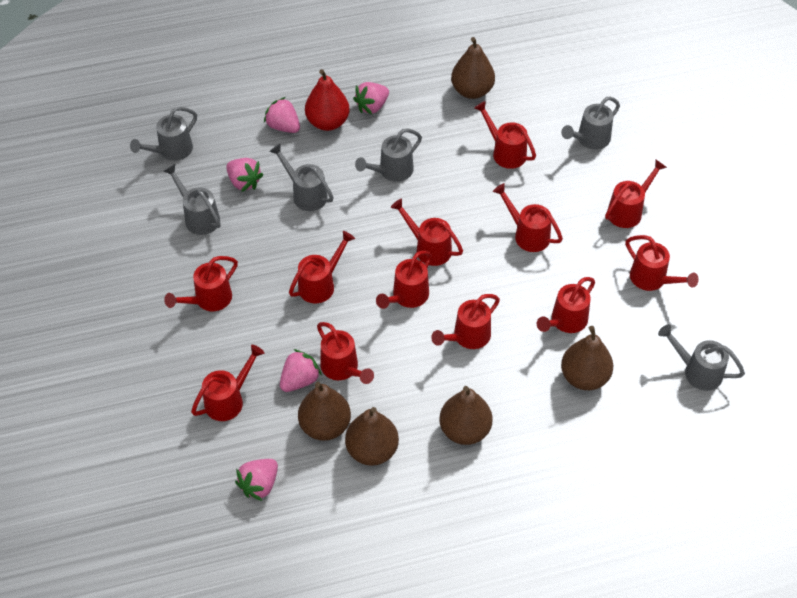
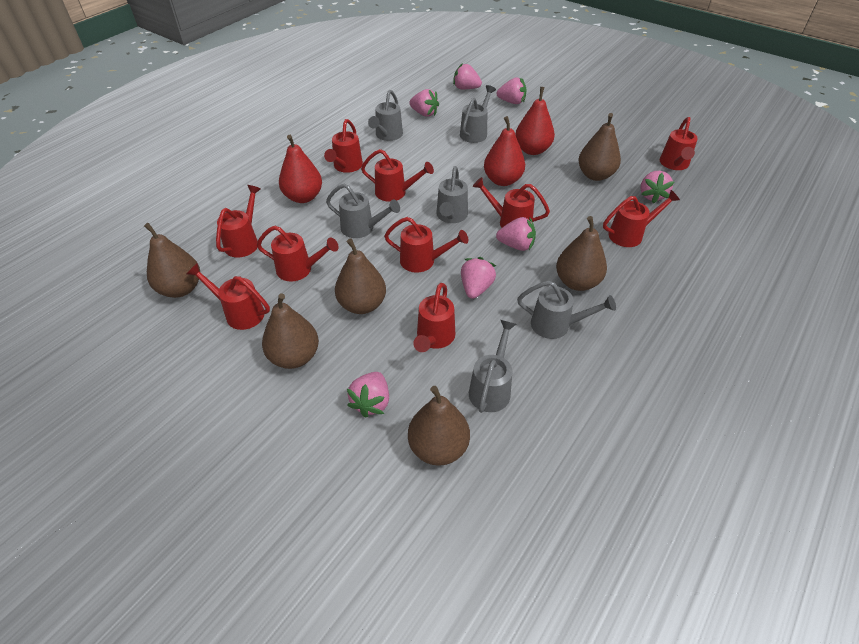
brown pear: [298,382,351,441] [345,407,399,466] [439,386,493,445] [451,37,495,99] [561,326,613,390] = 5 -> [144,223,200,298] [262,293,319,369] [335,239,386,314] [408,386,470,466] [556,216,607,291] [578,113,621,181] = 6
pink strawberry: [226,158,264,192] [235,459,278,501] [264,97,300,133] [280,349,322,392] [353,82,389,114] = 5 -> [347,372,389,418] [409,89,439,117] [453,63,482,89] [461,257,496,299] [496,217,536,251] [497,77,527,104] [640,171,674,204] = 7
red pear: [305,69,350,131] = 1 -> [279,135,322,203] [484,116,525,186] [515,87,555,155] = 3
red watering can: [164,256,238,311] [191,345,264,421] [289,231,355,303] [317,322,374,384] [376,251,432,309] [391,199,463,266] [431,294,500,349] [474,101,536,169] [493,183,563,252] [537,277,595,333] [605,159,667,228] [626,235,699,291] = 12 -> [187,263,270,330] [216,185,261,258] [257,226,339,281] [324,119,363,173] [361,149,434,202] [384,217,468,273] [413,283,455,352] [473,177,550,228] [603,190,680,247] [660,117,698,170] = 10

